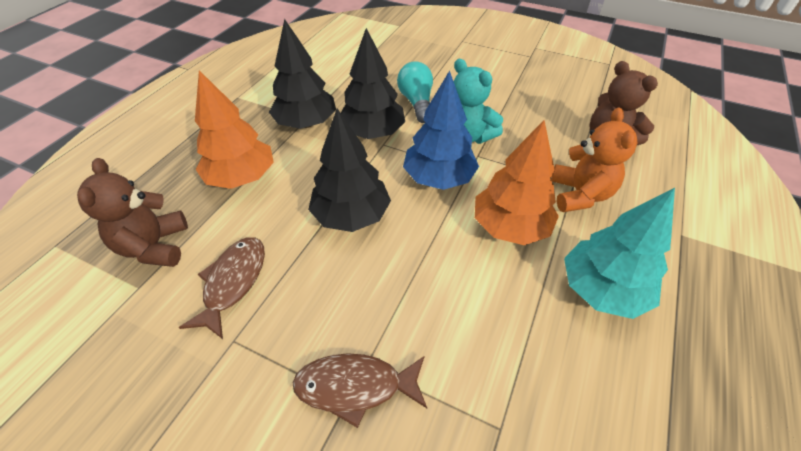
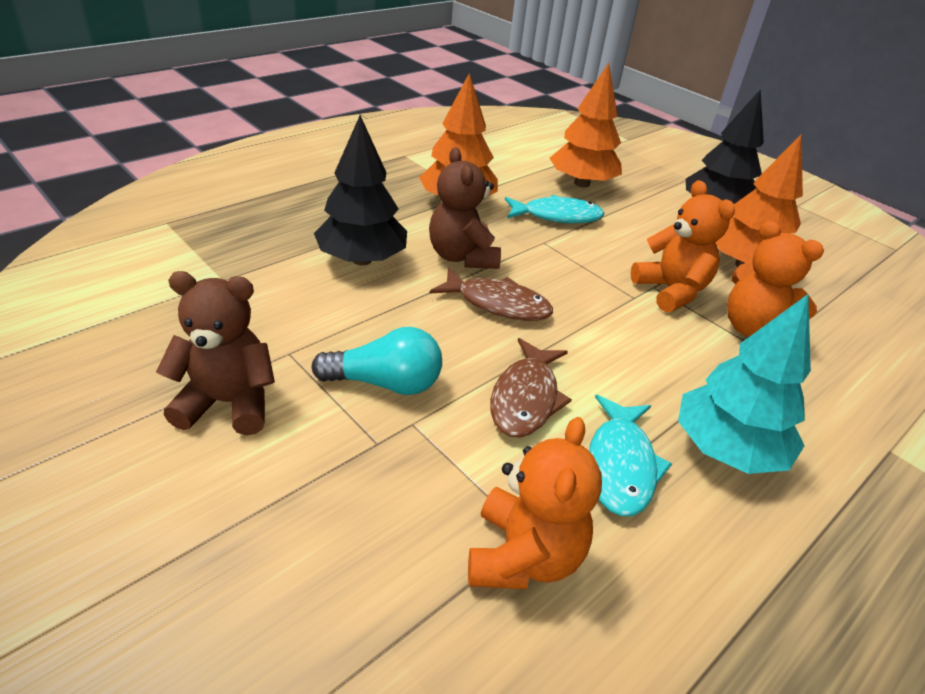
black tree: [269,19,336,129] [308,109,391,232] [341,28,405,139] = 3 -> [314,115,407,265] [686,89,764,204] = 2
blue tree: [403,71,479,190] = 1 -> none = 0
orange teddy bear: [551,108,638,212] = 1 -> [468,417,602,589] [631,180,735,312] [727,221,824,337] = 3
orange tree: [195,70,274,189] [475,120,559,245] = 2 -> [419,73,498,196] [550,63,622,187] [715,135,803,267] = 3
turquoise fish: none = 0 -> [505,195,604,224] [589,395,672,516] = 2
turquoise teddy bear: [454,59,503,144] = 1 -> none = 0

